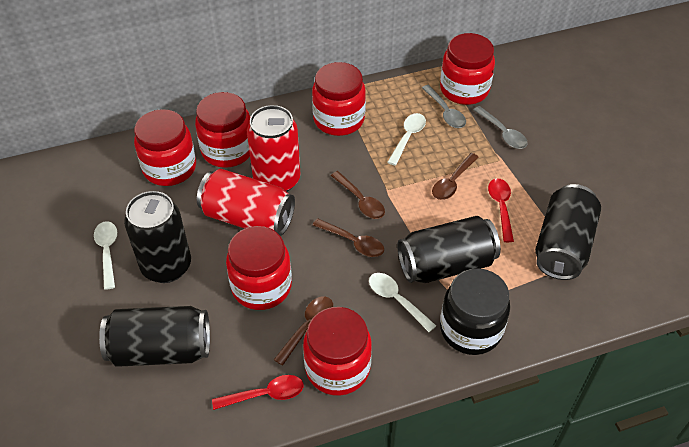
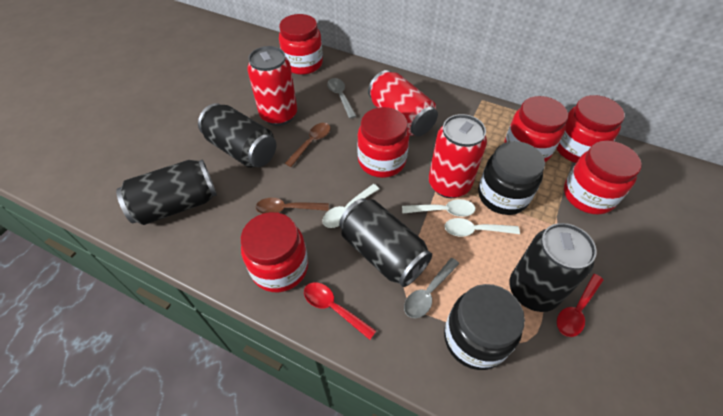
black jar: [440,268,510,355] = 1 -> [444,284,525,370] [478,141,545,215] = 2
brown spoon: [274,296,333,366] [313,218,384,257] [331,171,385,219] [432,153,479,200] = 4 -> [256,198,329,214] [285,123,330,167] = 2
red can: [197,169,295,236] [247,105,300,192] = 2 -> [247,46,297,126] [368,70,438,136] [429,114,487,198] = 3

